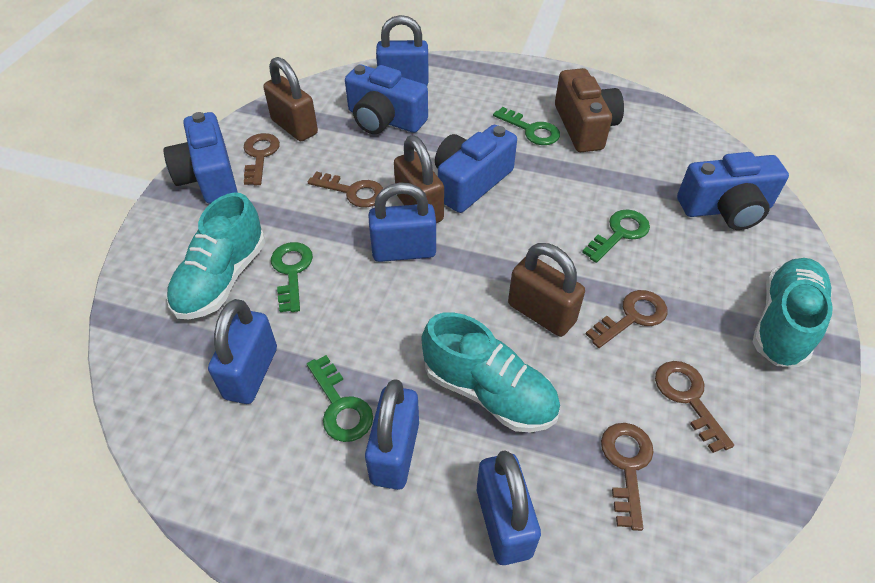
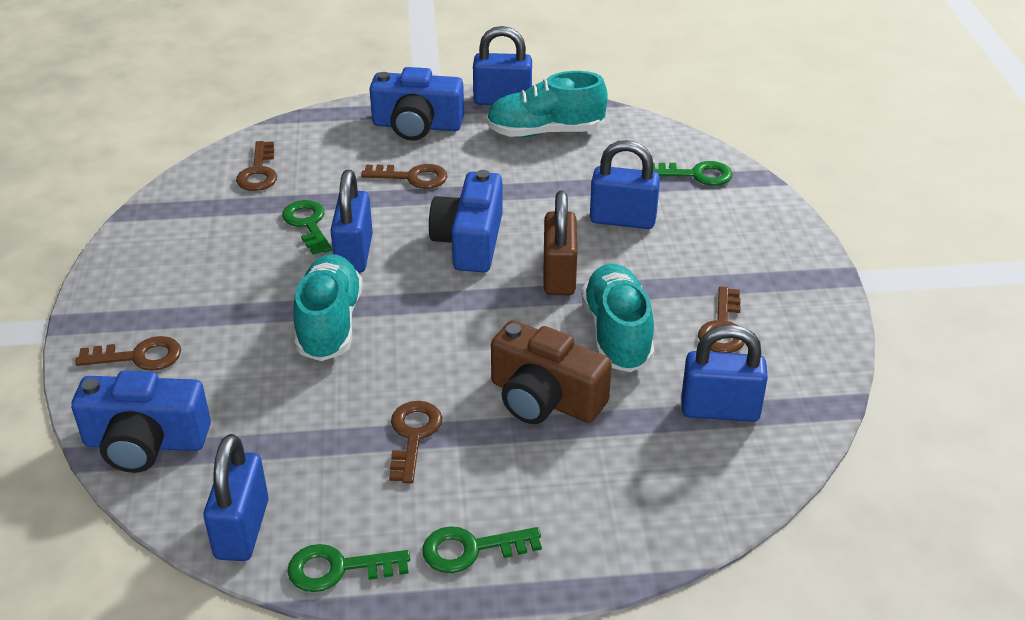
blue camera: [164,112,237,204] [345,65,428,134] [435,125,517,213] [677,152,789,230] = 4 -> [71,370,211,473] [369,67,464,141] [429,170,503,272] = 3
brown padlock: [263,57,318,141] [394,135,444,223] [508,243,585,337] = 3 -> [543,191,577,295] = 1

